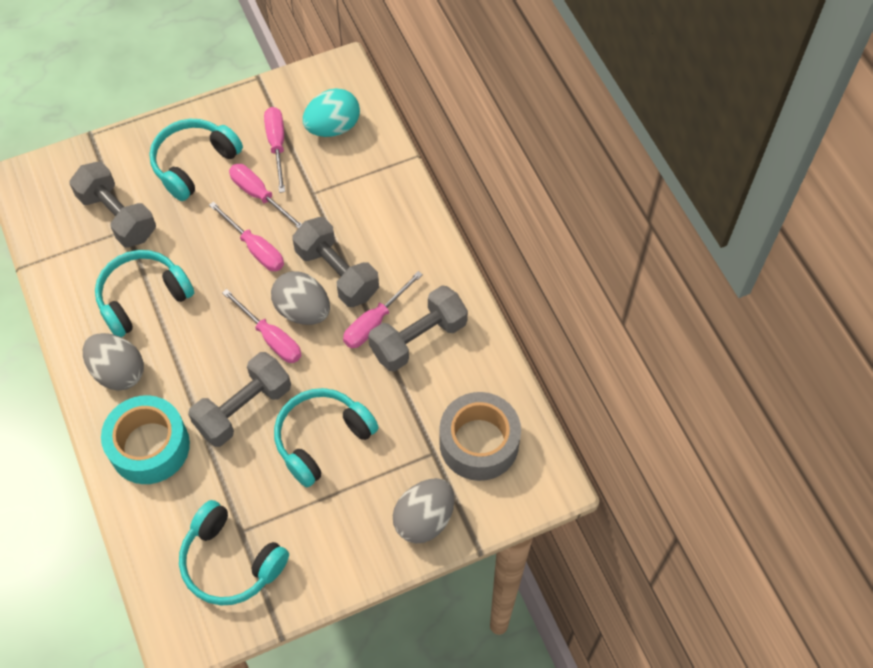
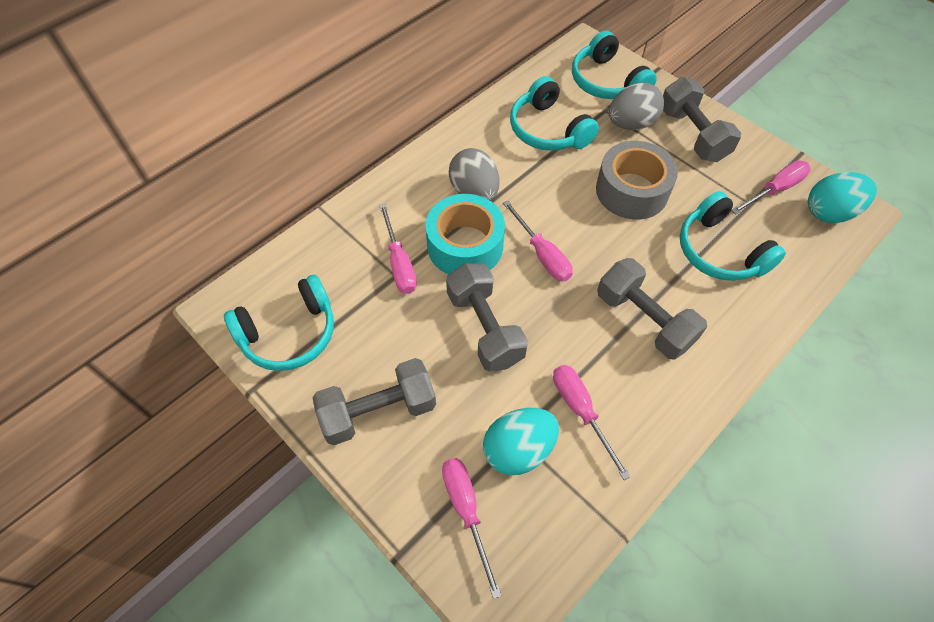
grey egg: [83,333,144,391] [271,271,330,325] [393,478,454,543] = 3 -> [449,148,499,201] [609,83,664,130] = 2
turquoise egg: [303,88,360,137] = 1 -> [483,408,559,475] [808,172,877,223] = 2

